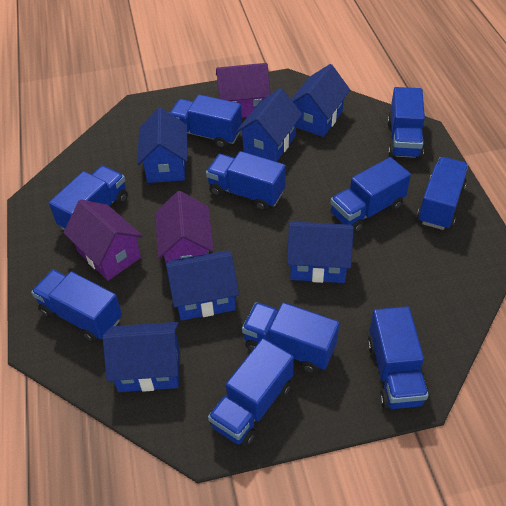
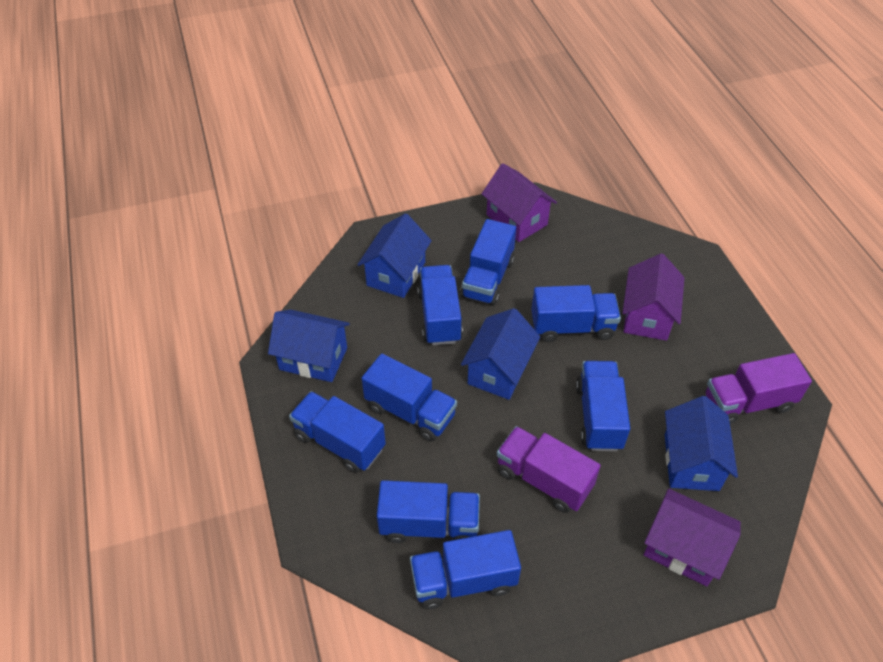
blue house: [103,322,179,392] [137,108,188,183] [166,250,239,321] [236,88,302,162] [287,222,354,283] [291,64,350,137] = 6 -> [268,310,350,382] [358,213,432,298] [461,308,540,400] [665,396,738,491] = 4
blue truck: [31,270,122,342] [49,166,128,230] [170,95,242,149] [206,151,286,211] [208,338,294,447] [242,302,340,373] [330,157,411,233] [367,306,429,409] [387,87,425,159] [417,157,468,230] = 10 -> [289,391,386,473] [362,353,457,442] [377,480,480,543] [410,530,521,609] [417,265,463,345] [460,219,516,306] [531,285,621,342] [576,361,630,451] = 8
purple truck: none = 0 -> [497,426,601,513] [705,353,812,424] = 2

